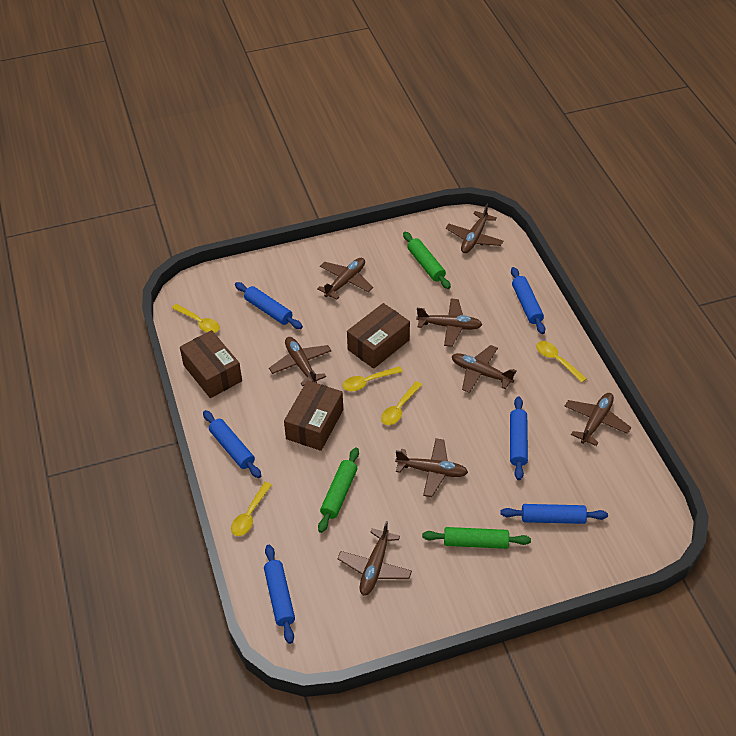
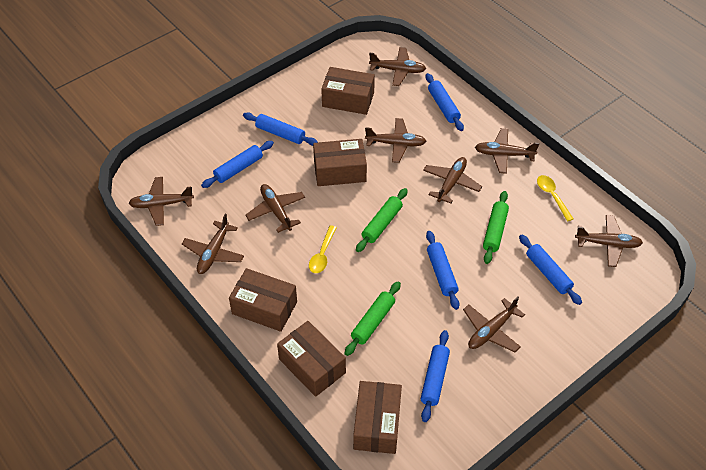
brown box: [180,330,242,398] [284,380,343,451] [347,303,410,369] = 3 -> [229,268,297,332] [277,321,346,397] [313,139,367,186] [321,67,375,115] [353,381,402,454] = 5
brown plane: [269,337,332,386] [317,258,373,300] [337,521,412,596] [395,438,468,497] [416,299,483,347] [446,204,503,253] [452,345,517,393] [565,393,631,446] = 8 -> [129,177,194,226] [182,214,244,274] [245,184,305,233] [365,118,426,163] [369,47,426,86] [423,157,482,204] [463,297,525,352] [475,128,539,174] [575,215,643,267] = 9
yellow spoon: [172,304,220,333] [231,482,272,536] [342,366,403,391] [381,381,422,425] [536,341,587,383] = 5 -> [309,225,337,273] [537,175,574,221] = 2

